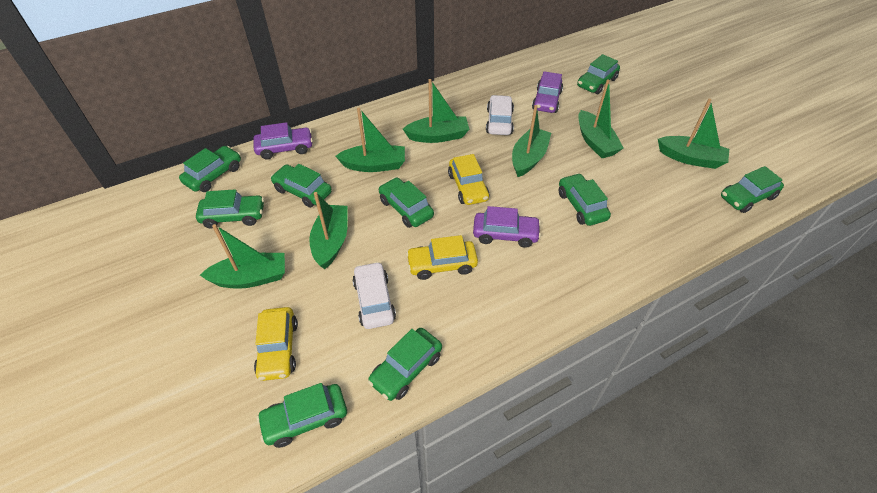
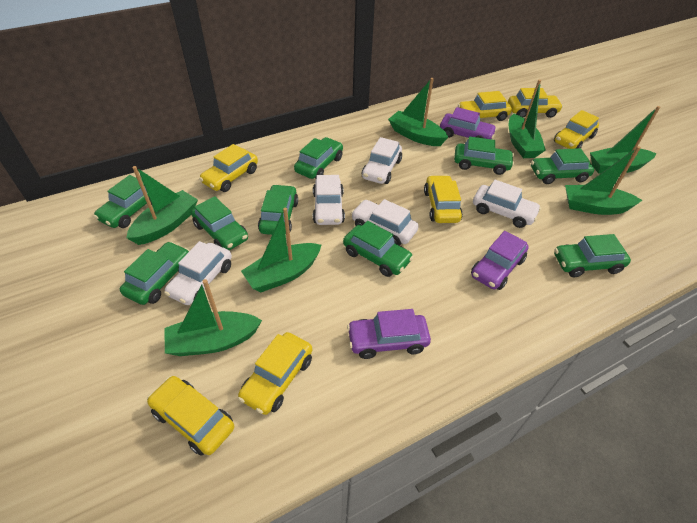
white car: [353,262,396,329] [486,95,514,135] = 2 -> [164,241,232,305] [313,175,345,225] [351,199,419,246] [362,137,402,184] [473,180,541,228] = 5
yellow car: [254,307,298,381] [406,235,478,280] [448,154,490,205] = 3 -> [147,376,234,456] [199,144,258,192] [238,332,312,415] [424,175,463,223] [458,91,512,121] [508,88,563,118] [554,110,599,149] = 7

